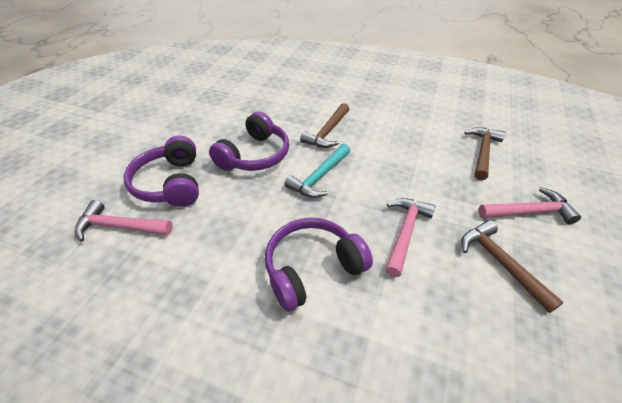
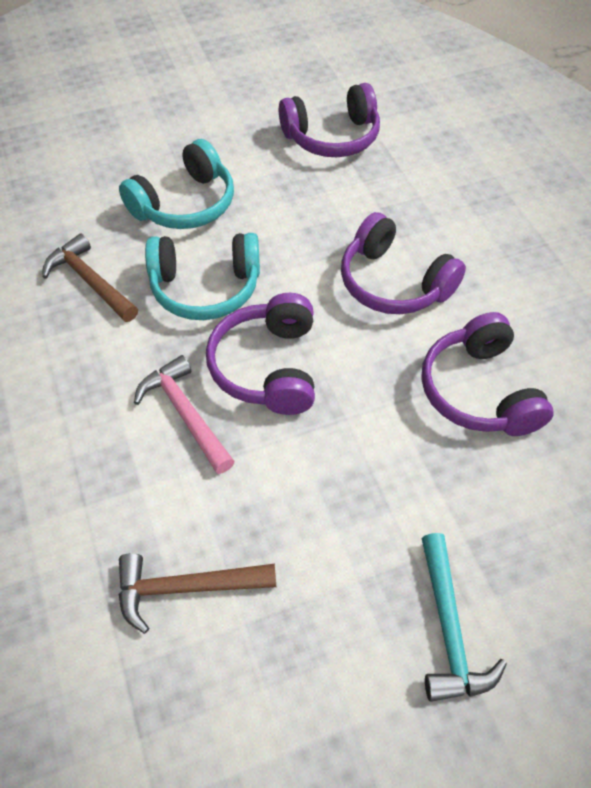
brown hammer: [300,103,349,148] [461,220,564,313] [464,127,505,180] = 3 -> [42,234,138,322] [119,553,276,634] = 2
pink hammer: [74,200,173,242] [385,198,436,277] [479,188,581,224] = 3 -> [134,355,235,474] = 1
purple headphones: [124,136,199,207] [209,111,289,171] [265,217,373,312] = 3 -> [206,293,315,415] [279,83,380,157] [341,212,466,314] [421,312,553,436] = 4
turquoise headphones: none = 0 -> [119,139,234,229] [145,233,260,320] = 2

